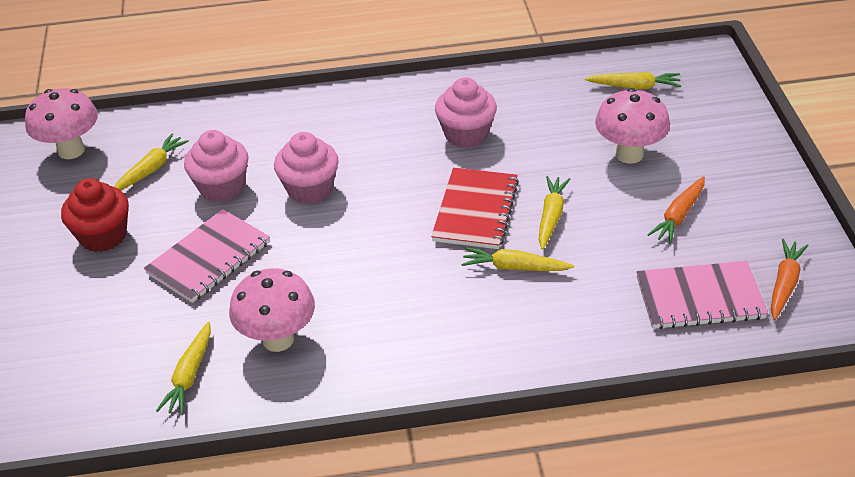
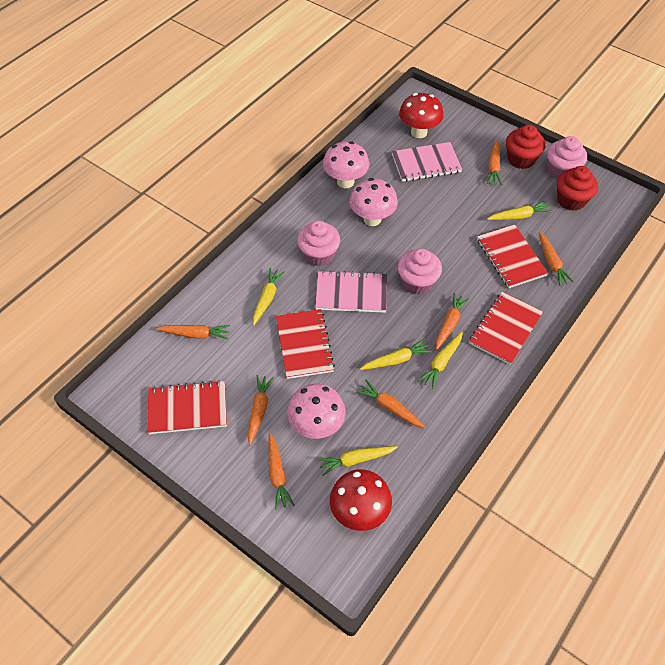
orange carrot: [647,176,705,244] [771,239,809,320] = 2 -> [156,325,230,340] [248,375,274,445] [269,433,294,510] [356,380,425,428] [436,293,469,351] [487,140,502,185] [539,232,574,286] = 7
red cupcake: [61,178,129,252] = 1 -> [506,125,545,169] [557,166,598,211] = 2
red mushroom: none = 0 -> [330,469,392,531] [399,93,444,138] = 2
red notebook: [431,168,519,249] = 1 -> [147,380,227,434] [276,309,335,379] [469,292,543,365] [477,224,548,288] = 4

